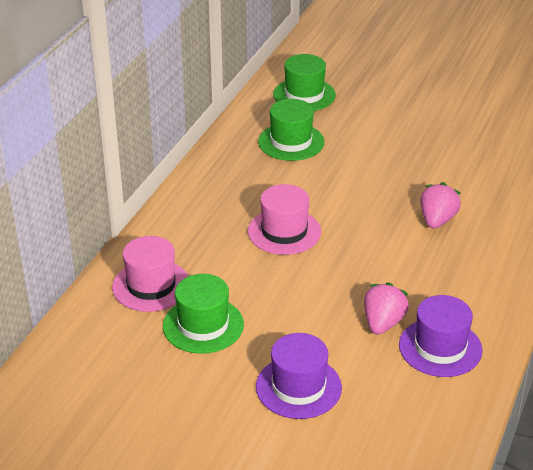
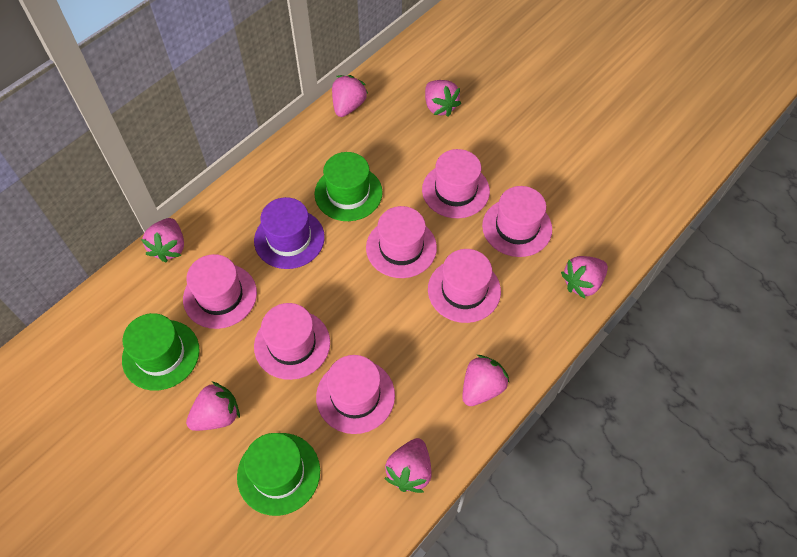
pink hat: [112,236,188,312] [248,184,321,255] = 2 -> [183,254,257,329] [254,303,330,380] [316,355,395,434] [366,206,437,278] [422,149,490,218] [428,249,501,323] [482,186,552,257] = 7
pink strawberry: [364,282,409,334] [420,182,461,228] = 2 -> [141,218,184,263] [186,381,240,431] [332,75,368,117] [384,438,432,493] [425,80,461,117] [462,355,509,406] [561,256,608,299] = 7
purple hat: [256,333,342,419] [399,295,482,377] = 2 -> [254,197,325,269] = 1

